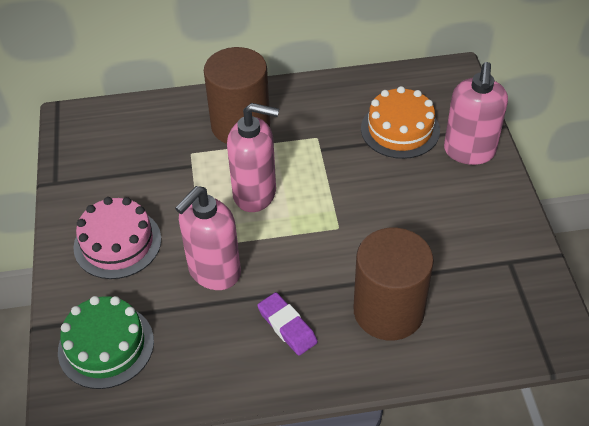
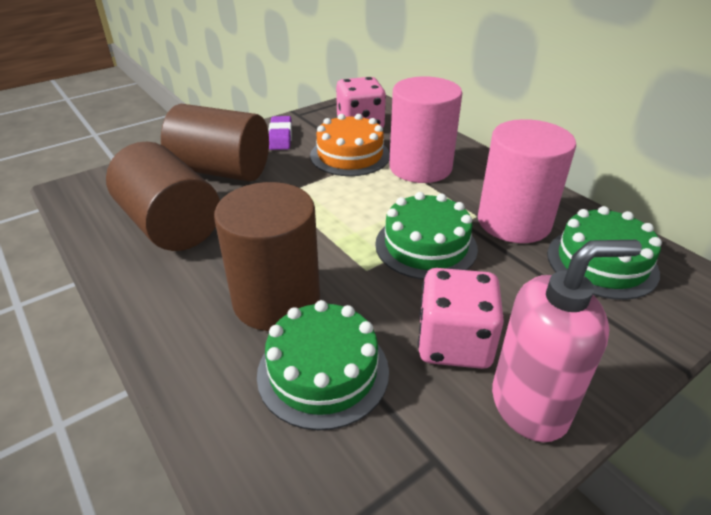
brown cylinder: [204,47,270,144] [353,228,434,340] = 2 -> [106,142,220,251] [161,104,269,182] [214,182,320,331] = 3
green cake: [58,296,154,389] = 1 -> [257,300,389,430] [375,192,478,280] [547,206,662,300] = 3
pink cake: [74,197,161,279] = 1 -> none = 0
pink cylinder: none = 0 -> [389,76,462,183] [478,119,576,243] = 2
pink dice: none = 0 -> [336,77,386,128] [418,268,504,369] = 2
pink soap dispenser: [175,186,241,290] [227,103,279,212] [444,62,508,165] = 3 -> [492,240,642,442] = 1

